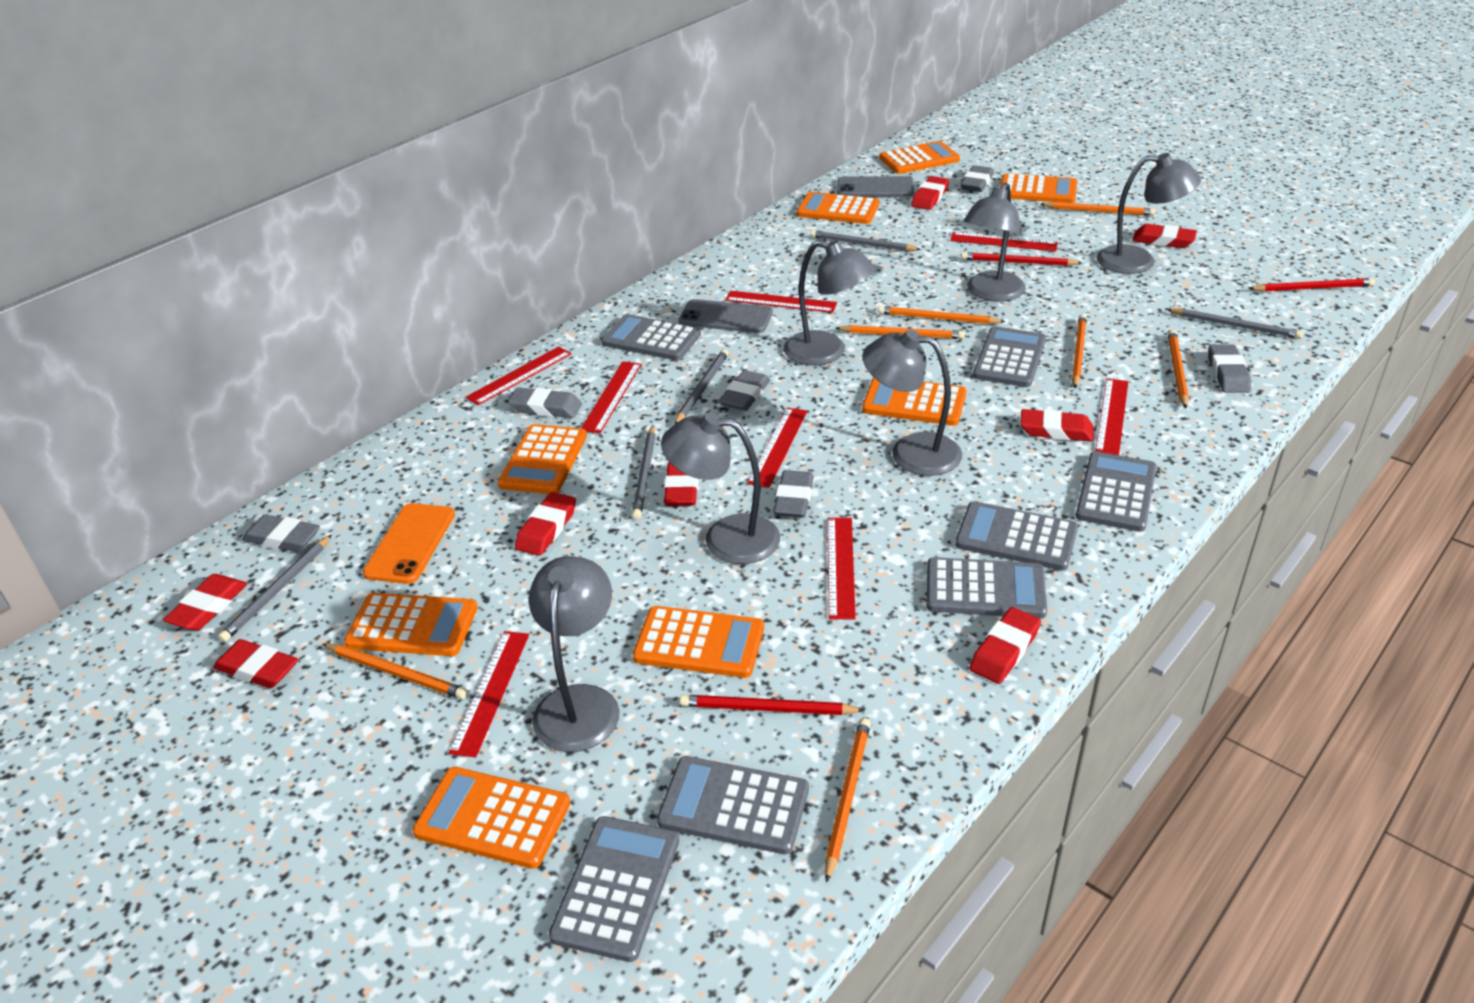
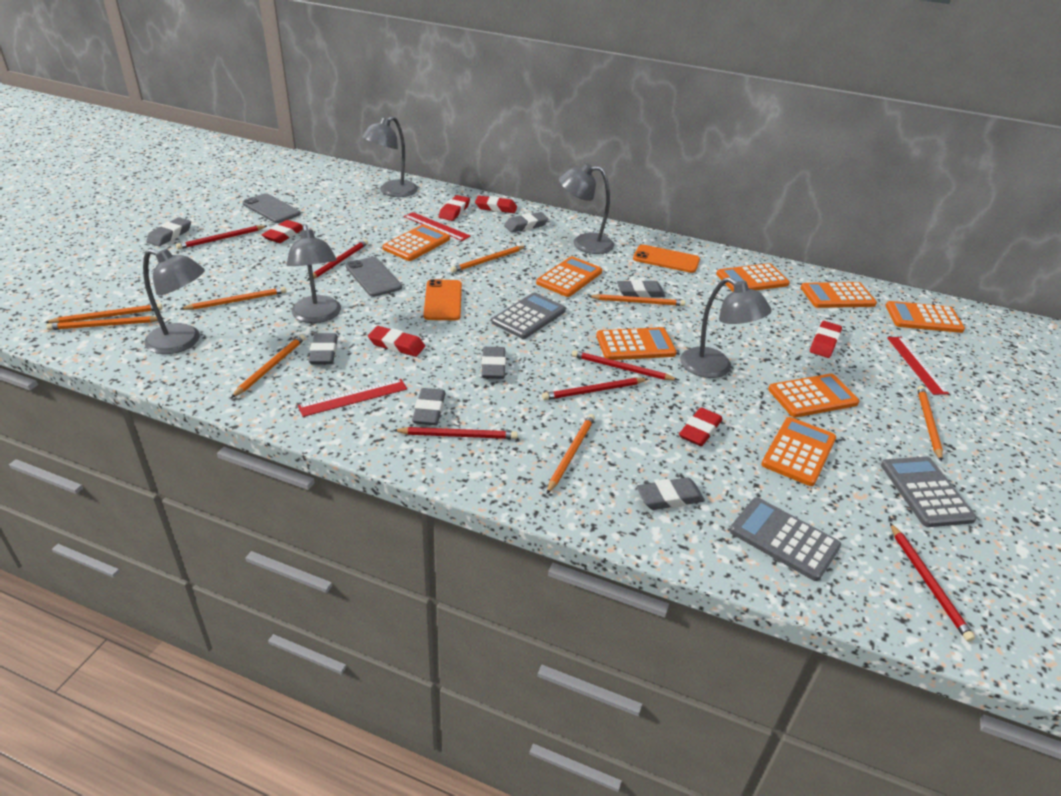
grey calculator: [549,816,679,962] [601,314,701,360] [657,756,809,854] [927,557,1047,619] [955,501,1078,571] [973,326,1046,387] [1076,451,1157,532] = 7 -> [492,292,566,339] [729,497,841,581] [881,457,977,527] = 3
grey eraser: [242,515,320,552] [508,387,582,418] [719,370,771,411] [773,470,814,518] [960,165,994,192] [1208,344,1251,393] = 6 -> [146,217,191,246] [309,333,338,365] [412,388,446,425] [482,347,506,379] [504,212,549,232] [617,280,666,298] [637,477,705,510] = 7
grey lamp: [529,556,620,752] [661,412,780,564] [784,240,875,365] [862,329,962,476] [964,182,1026,302] [1097,153,1201,274] = 6 -> [143,249,205,354] [287,224,341,323] [361,116,418,197] [559,163,614,254] [680,277,772,378] = 5
grey pencil: [218,534,332,642] [632,425,655,519] [675,349,729,424] [810,230,921,251] [1166,308,1303,339] = 5 -> none = 0
orange pencil: [323,643,468,699] [825,718,871,883] [835,325,965,339] [878,306,1005,324] [1040,202,1156,216] [1072,315,1087,388] [1168,330,1189,408] = 7 -> [45,303,163,323] [46,316,165,330] [180,287,286,310] [231,334,305,398] [451,246,526,273] [547,414,595,494] [588,294,685,306] [917,386,943,461] = 8
orange phone: [363,503,455,584] = 1 -> [423,279,462,320] [633,244,700,273] = 2
red eraser: [163,574,247,630] [213,639,298,688] [515,492,576,556] [664,462,699,506] [911,176,949,210] [969,607,1041,684] [1020,409,1094,442] [1132,224,1197,248] = 8 -> [262,220,303,243] [368,326,425,357] [439,195,470,221] [475,196,517,213] [679,407,722,446] [810,321,842,358] = 6
red pencil: [680,695,865,715] [961,252,1082,266] [1248,278,1375,292] = 3 -> [176,225,267,249] [307,240,368,281] [393,427,518,439] [542,378,648,400] [572,350,678,380] [890,523,975,642] = 6
red ruler: [449,631,529,757] [466,346,571,405] [581,361,641,433] [725,291,837,313] [747,407,808,488] [827,518,856,620] [950,232,1058,251] [1095,378,1128,455] = 8 -> [298,379,407,417] [404,212,471,241] [887,337,949,395] = 3

